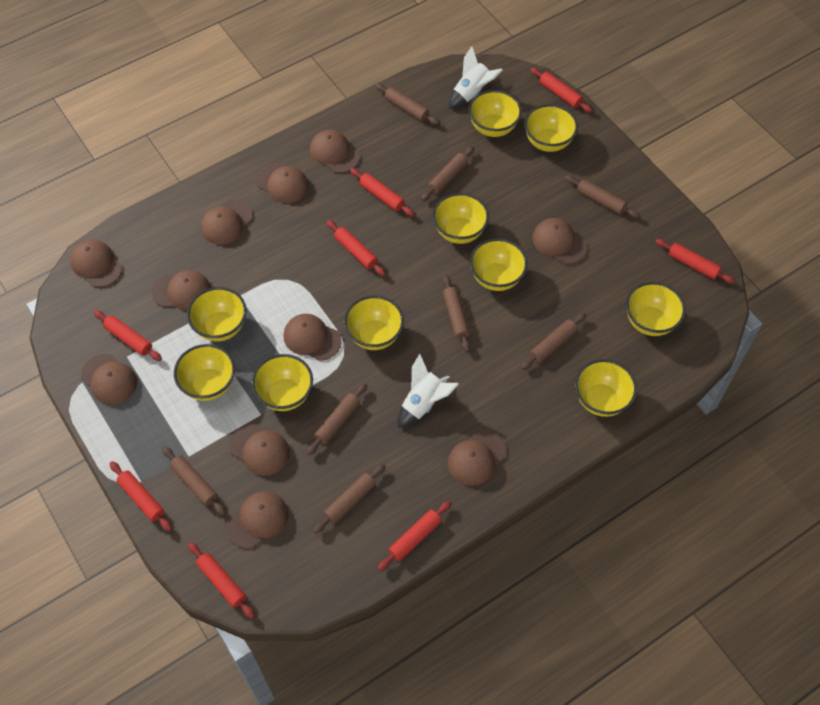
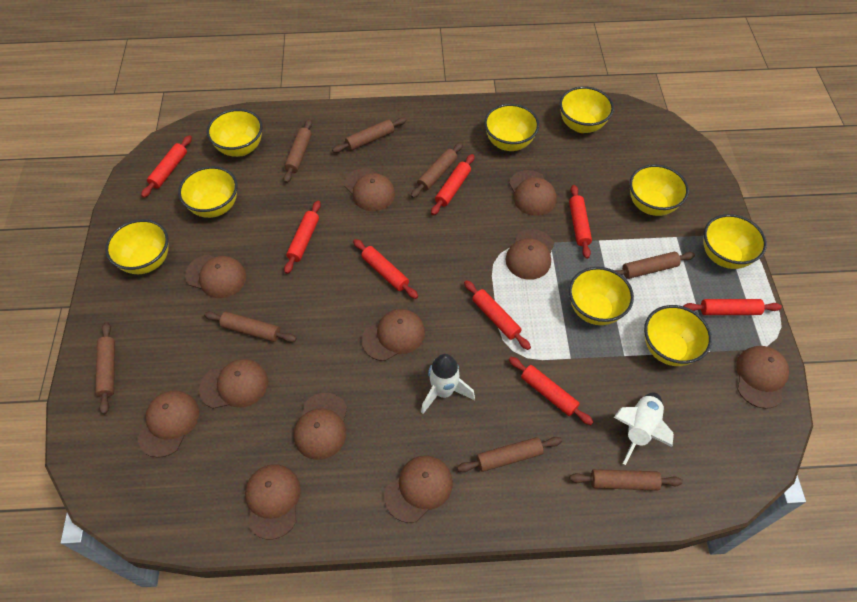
yellow bowl: [174,344,235,401] [187,287,247,341] [251,354,313,411] [344,295,404,350] [432,193,489,244] [468,90,522,137] [470,238,528,291] [524,104,578,152] [575,359,637,417] [626,282,685,336] = 10 -> [105,219,169,274] [178,166,238,218] [207,109,263,157] [484,104,539,151] [559,86,614,133] [569,267,634,325] [629,164,689,216] [644,305,712,366] [704,214,767,269] = 9

